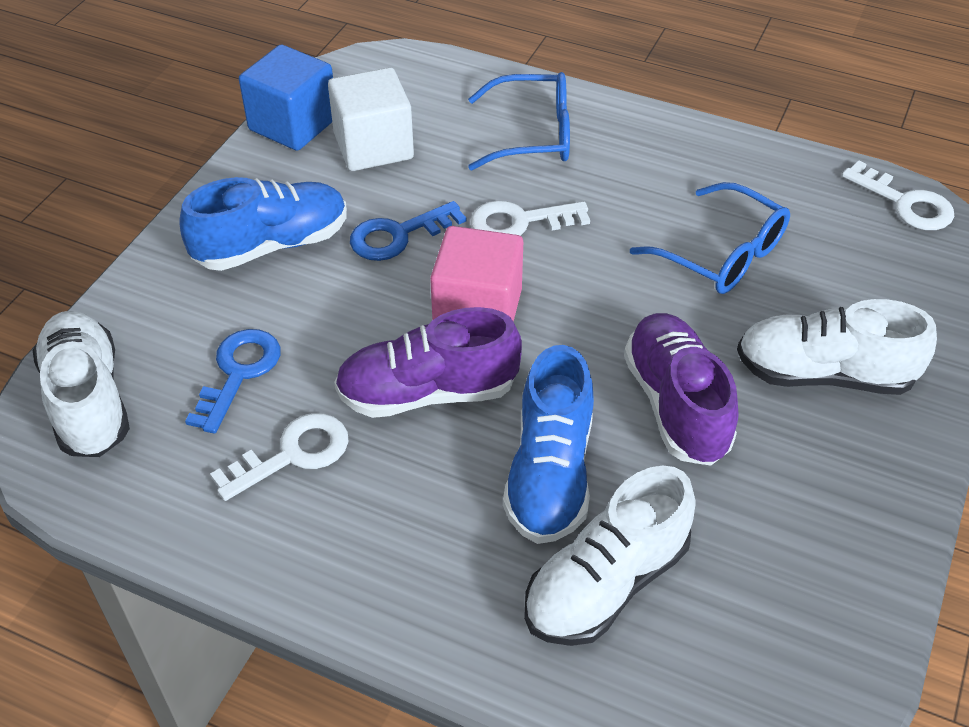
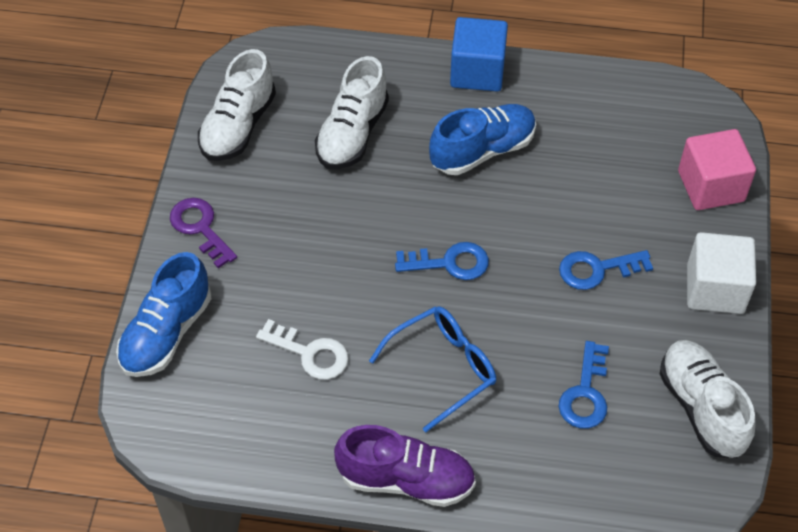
blue glasses: [468,72,570,170] [630,182,790,294] = 2 -> [369,306,496,432] = 1
blue key: [185,329,281,434] [350,201,466,261] = 2 -> [395,242,489,280] [558,341,609,428] [559,250,653,290] = 3
purple key: none = 0 -> [170,198,237,268] = 1
purple shoe: [334,307,522,418] [624,313,739,466] = 2 -> [334,425,476,507] = 1
white key: [210,413,349,501] [471,200,590,236] [842,161,954,230] = 3 -> [256,319,349,380] = 1

